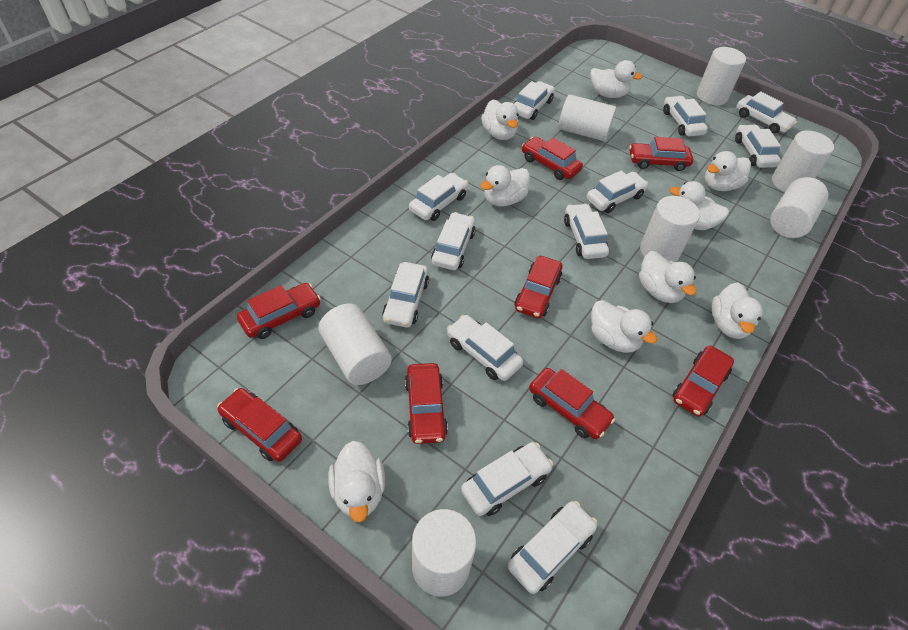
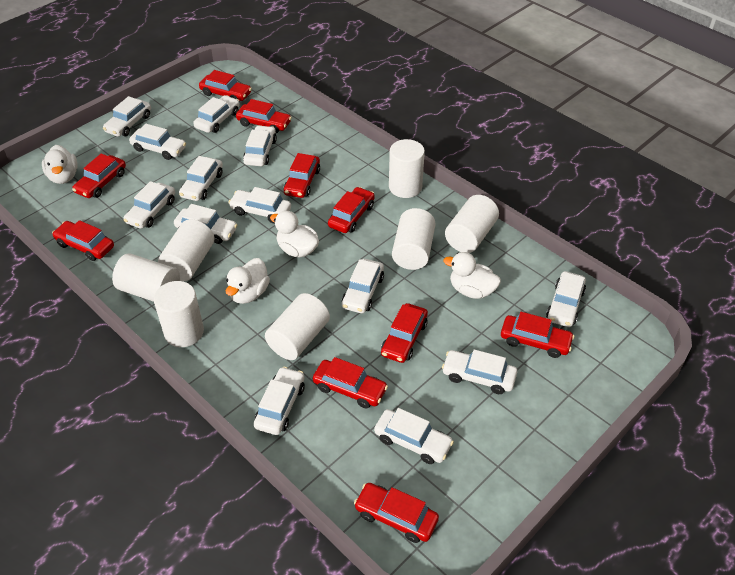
red car: [217,388,302,462] [237,283,321,339] [405,363,448,444] [515,256,562,319] [522,137,583,180] [529,368,615,439] [629,137,693,171] [673,345,734,417] = 8 -> [52,220,114,261] [72,153,126,198] [199,70,252,101] [236,99,292,134] [284,153,320,198] [313,357,388,408] [328,187,375,233] [354,483,439,543] [381,303,428,363] [501,312,574,358] = 10
white car: [382,262,429,328] [409,173,468,221] [431,212,476,270] [447,315,523,381] [461,442,553,516] [508,501,598,594] [514,81,555,120] [564,203,609,259] [586,171,648,213] [663,96,708,137] [735,124,781,168] [736,91,797,134] = 12 -> [103,96,151,137] [123,181,175,229] [129,123,186,160] [174,204,237,244] [179,156,223,201] [193,95,240,133] [228,187,291,224] [243,125,277,166] [254,367,305,435] [342,259,384,313] [374,408,454,464] [442,349,517,394] [546,271,586,327] = 13
white duck: [328,441,385,522] [480,165,530,207] [481,99,519,140] [590,60,643,98] [591,300,658,353] [639,251,696,303] [669,181,729,230] [704,151,751,191] [712,283,763,339] = 9 -> [42,145,78,184] [226,258,270,304] [270,211,319,258] [443,252,501,299] = 4

